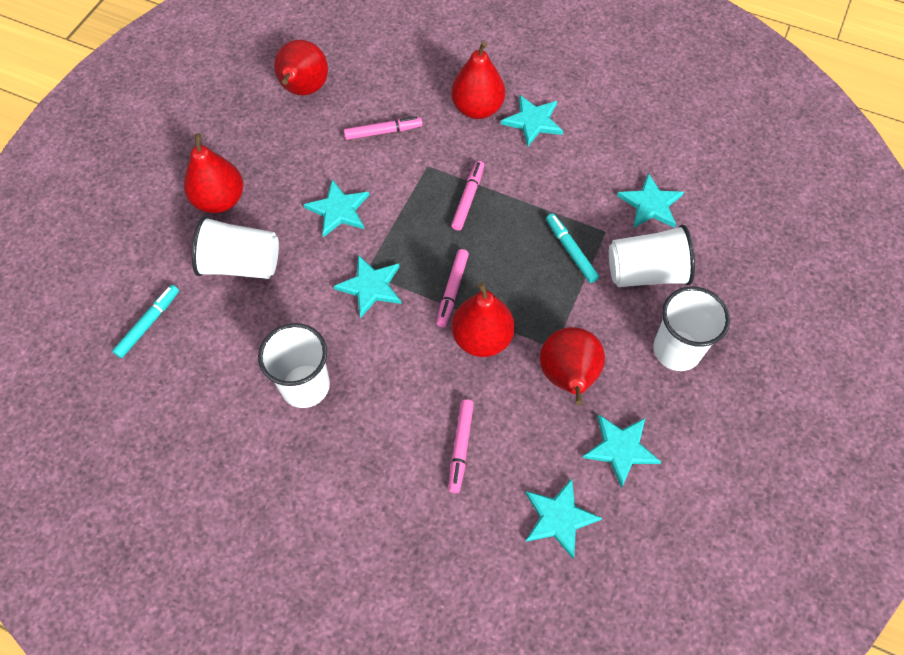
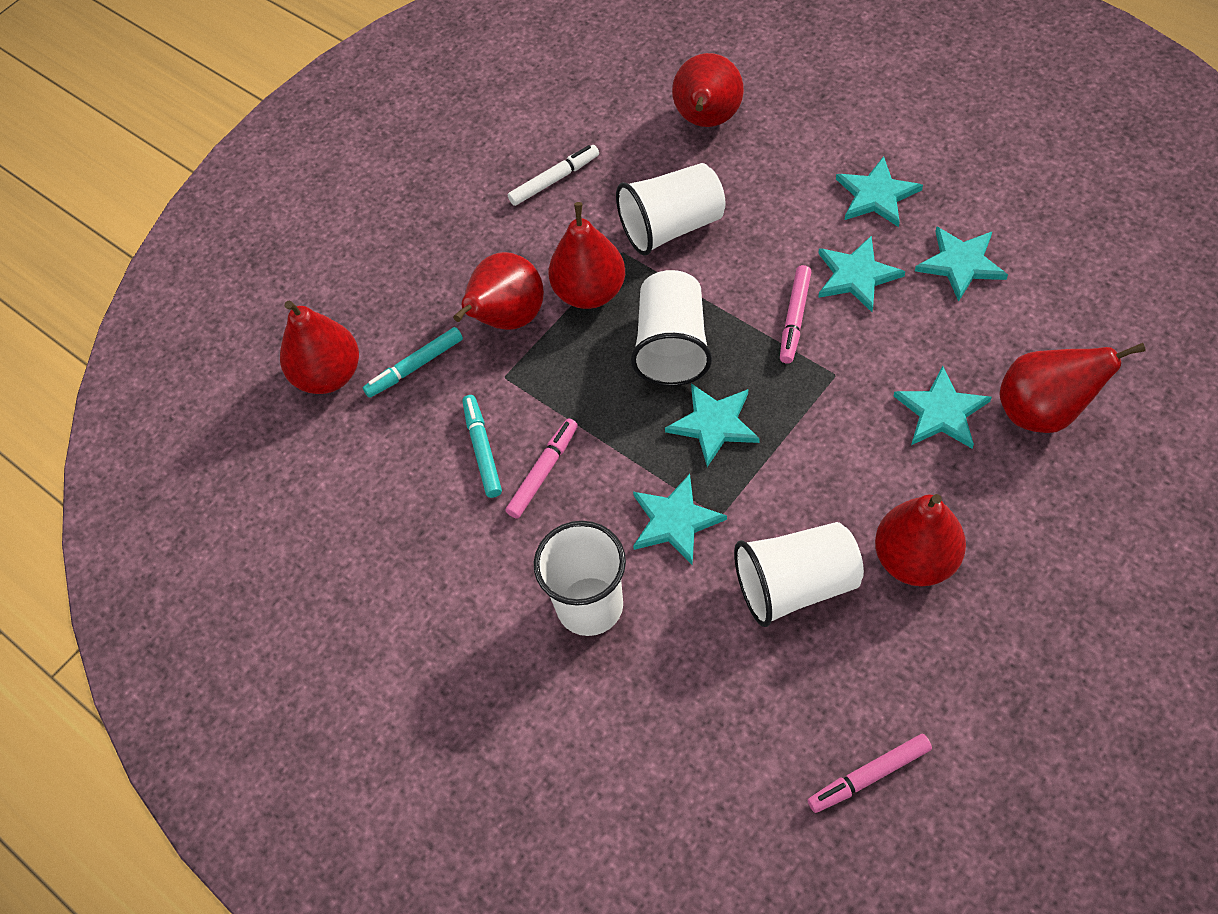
pink marker: [344,116,423,140] [436,249,469,327] [448,399,474,493] [451,161,484,231] = 4 -> [505,418,578,519] [780,265,811,363] [808,734,932,813] = 3
red pear: [184,133,243,213] [274,40,328,96] [451,41,505,119] [452,282,515,357] [540,327,605,405] = 5 -> [280,301,359,394] [453,252,544,330] [549,202,625,309] [672,53,744,127] [875,494,966,587] [1000,343,1146,433] = 6
white marker: none = 0 -> [508,145,599,206] = 1

